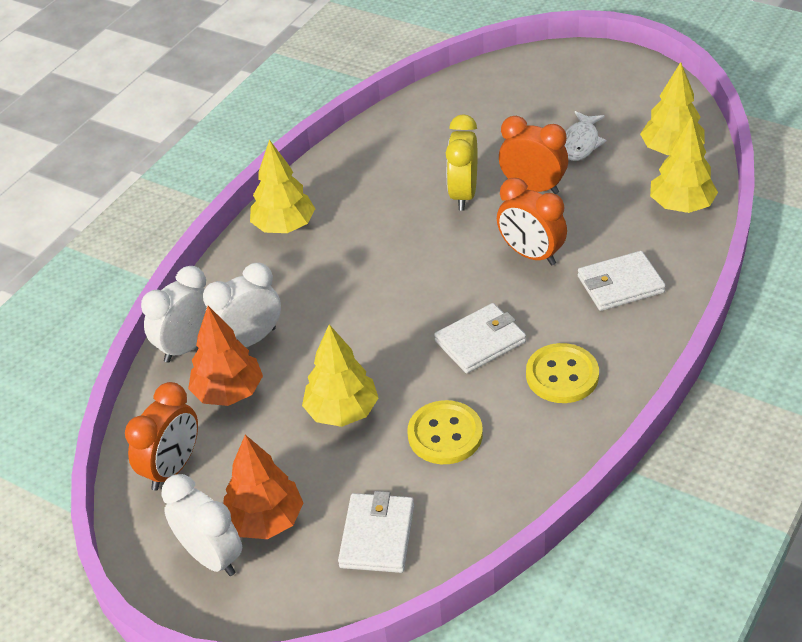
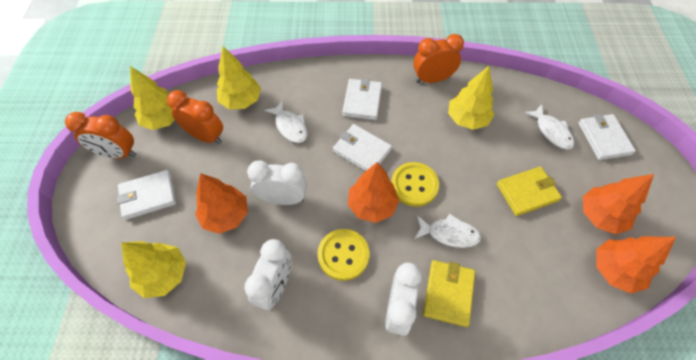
orange tree: [188,306,263,406] [223,435,303,539] = 2 -> [195,173,248,234] [348,162,399,223] [583,174,654,234] [596,236,676,294] = 4
white fish: [564,111,606,161] = 1 -> [264,101,308,143] [414,214,481,248] [524,104,574,149] = 3
white wallet: [338,491,414,573] [434,303,526,373] [578,251,666,311] = 3 -> [117,170,176,220] [333,124,392,171] [342,78,382,120] [578,114,636,160] = 4
yellow clock: [446,114,477,211] = 1 -> none = 0
yellow wallet: none = 0 -> [423,260,475,327] [497,167,562,216] = 2

